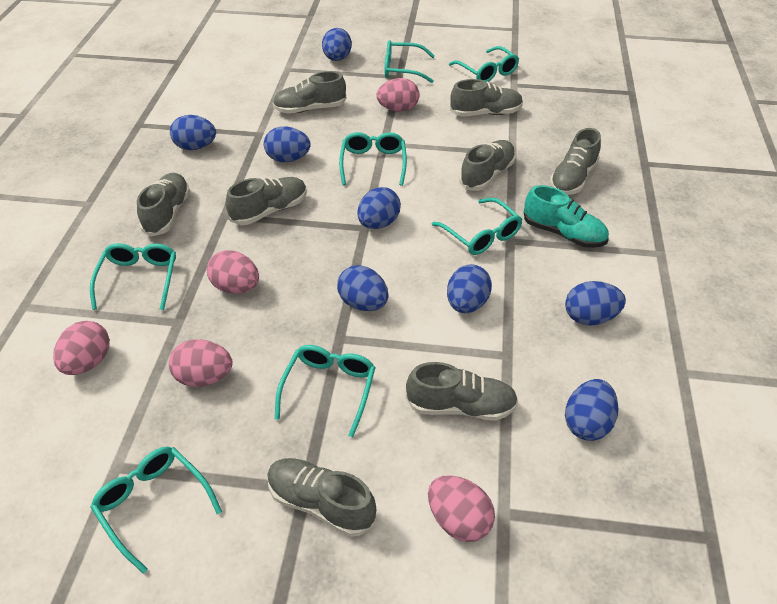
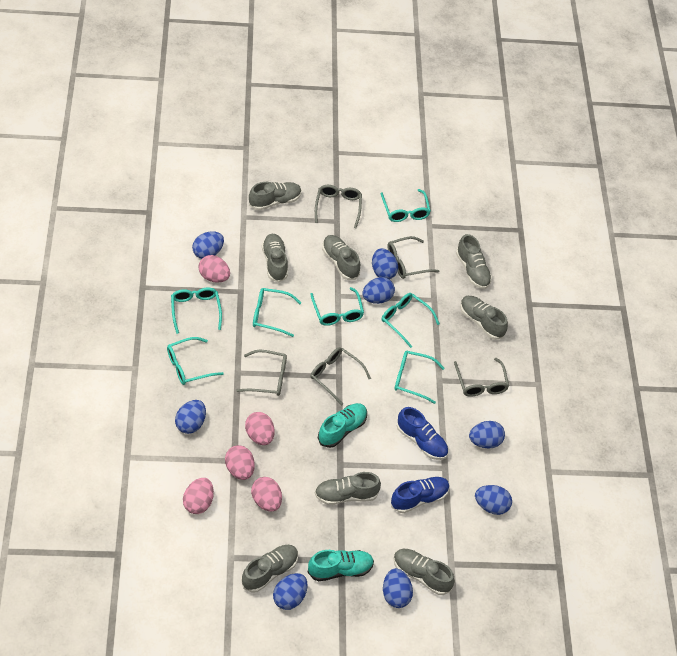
blue shoe: none = 0 -> [391,477,450,513] [397,407,448,460] = 2
grey glasses: none = 0 -> [236,350,287,396] [310,347,371,405] [315,185,362,228] [387,236,439,279] [454,358,509,397] = 5
turquoise shoe: [524,185,609,248] = 1 -> [307,550,374,581] [318,403,367,448] = 2

